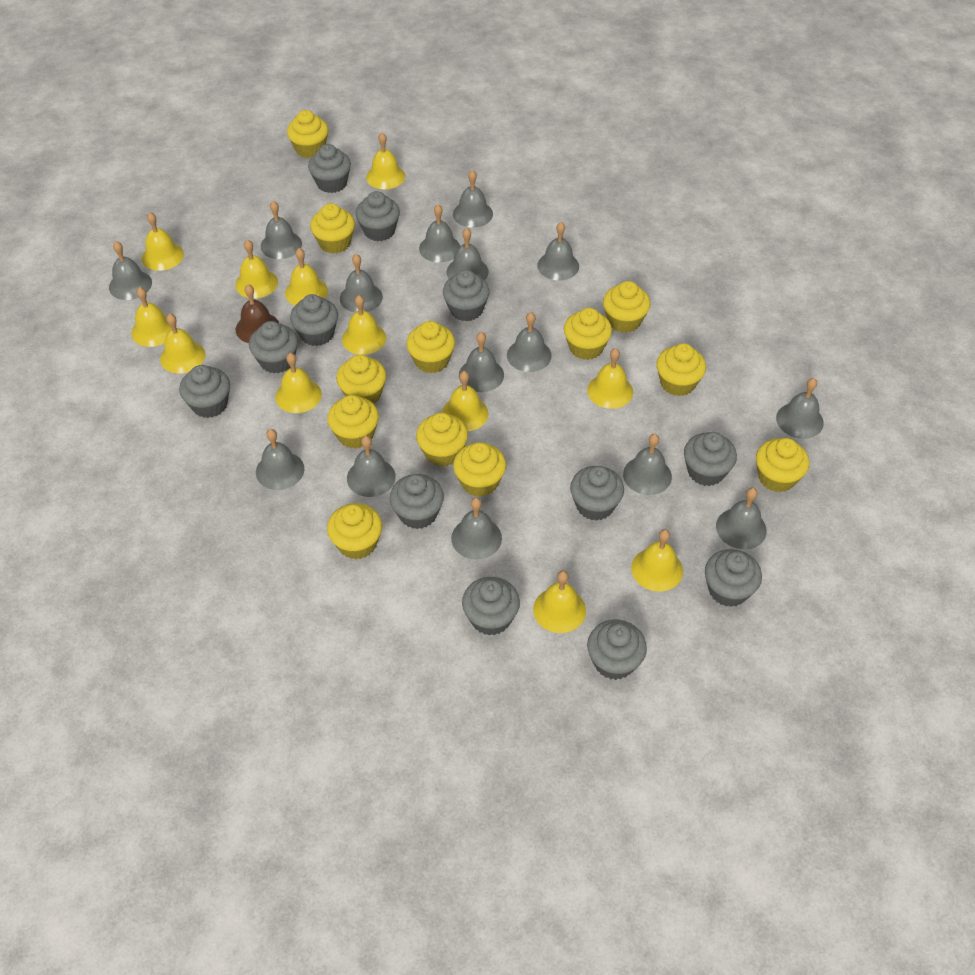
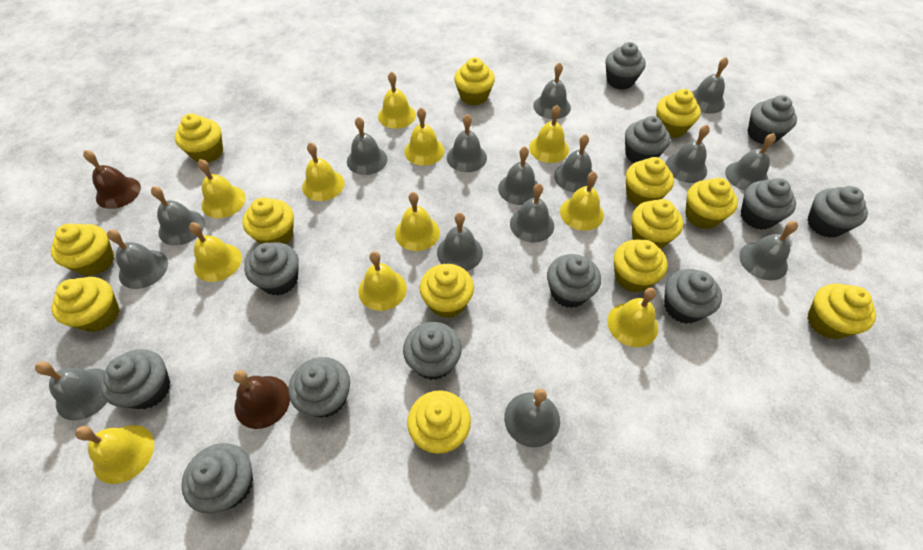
brown bell: [236,284,279,343] = 1 -> [83,150,141,209] [233,370,290,429] = 2
yellow bell: [131,287,172,347] [142,212,184,271] [160,313,205,374] [235,240,278,298] [275,353,322,413] [285,248,328,305] [342,295,386,355] [366,133,405,189] [442,371,488,431] [533,570,586,633] [587,348,633,409] [631,529,683,592] = 12 -> [75,425,154,484] [189,222,242,282] [198,159,246,218] [302,142,344,201] [358,251,407,311] [378,71,416,129] [395,192,440,251] [405,108,444,166] [529,105,569,163] [560,172,604,231] [607,288,658,347] = 11
yellow cupcake: [287,110,328,158] [310,203,355,253] [327,395,379,449] [327,503,382,559] [336,354,386,404] [406,321,455,373] [416,413,468,467] [453,442,506,497] [564,308,612,360] [603,281,650,333] [656,343,706,396] [756,438,809,492] = 12 -> [51,224,114,276] [52,277,119,332] [175,113,223,163] [243,197,294,244] [407,390,471,454] [420,264,474,318] [454,57,495,105] [614,240,667,292] [626,157,674,206] [632,199,683,249] [656,89,701,138] [685,178,738,229] [807,284,876,339] = 13

